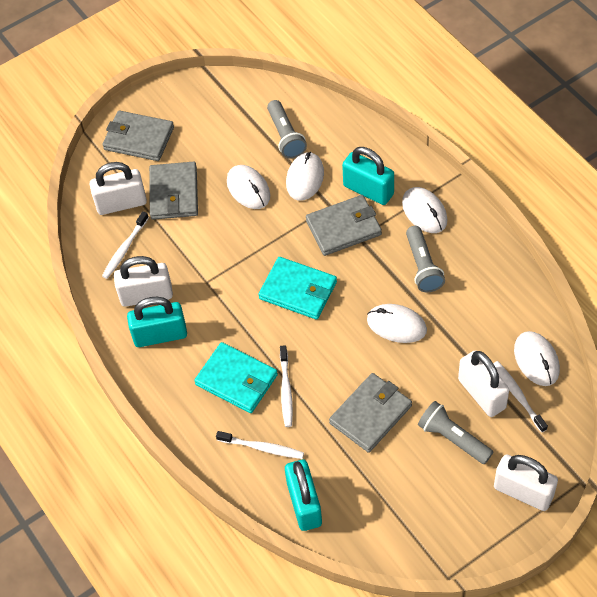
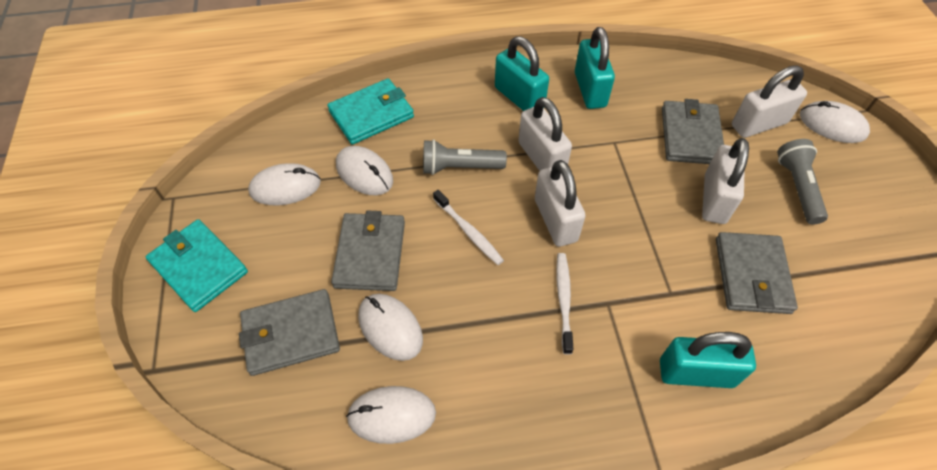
grey flashlight: [267,100,307,159] [406,226,445,292] [418,401,493,464] = 3 -> [423,139,507,175] [777,139,828,225] = 2
white toothbrush: [102,211,149,279] [216,431,304,459] [280,345,293,427] [493,361,548,433] = 4 -> [433,190,504,265] [556,253,573,354] = 2

